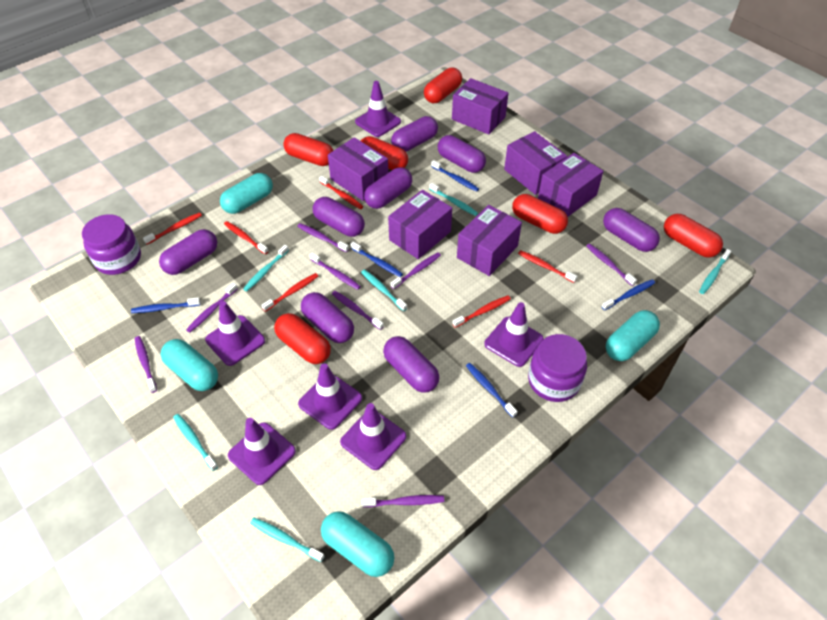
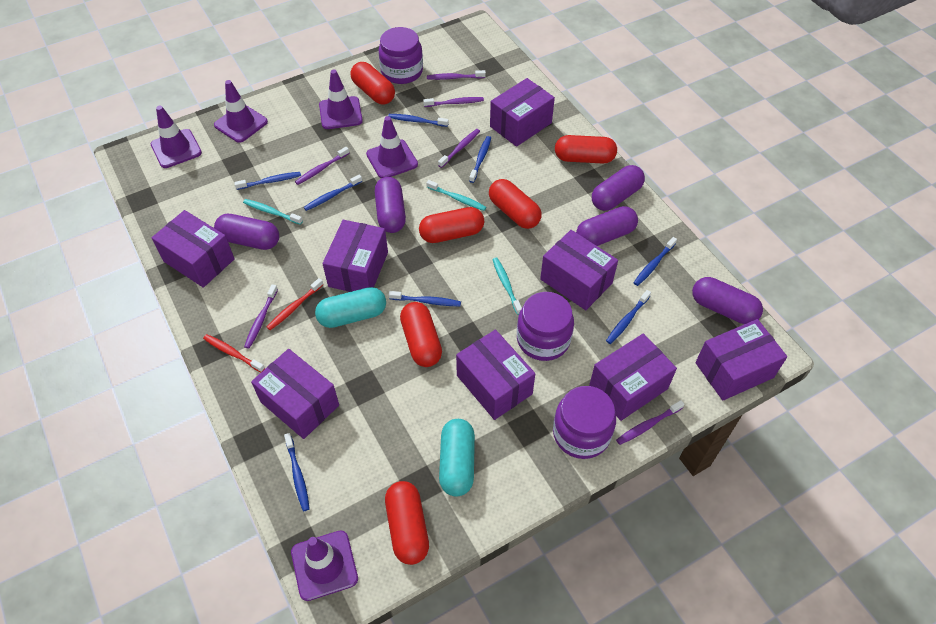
blue toothbrush: [131,297,201,313] [350,242,403,277] [431,160,479,192] [466,363,517,418] [602,279,655,310] = 5 -> [234,172,301,190] [284,433,310,511] [304,174,362,211] [388,114,449,127] [388,291,461,306] [469,136,491,183] [606,290,651,344] [633,237,677,286] = 8
purple box: [328,137,388,201] [388,190,452,259] [452,78,509,135] [457,205,522,276] [504,131,567,195] [538,153,604,217] = 6 -> [152,210,235,288] [251,349,339,439] [322,220,388,292] [456,330,535,420] [490,78,555,147] [540,230,618,310] [589,333,677,421] [695,319,787,401] = 8
purple capsule: [159,229,217,275] [301,292,354,343] [313,197,365,237] [364,167,412,209] [383,336,439,393] [391,116,438,152] [438,135,486,173] [603,208,660,252] = 8 -> [214,214,279,250] [375,177,406,233] [576,206,638,246] [592,165,645,211] [692,277,763,324] = 5
purple jar: [82,214,141,275] [528,334,587,402] = 2 -> [379,27,423,84] [517,292,574,361] [553,386,616,459] = 3
purple toothbrush: [135,336,157,393] [186,283,238,333] [297,223,349,252] [309,252,361,290] [332,291,384,330] [362,495,444,508] [391,252,441,289] [586,244,637,286] = 8 -> [244,284,278,349] [295,147,349,185] [423,97,484,107] [427,70,486,80] [438,129,480,168] [616,400,685,445] = 6
purple traffic cone: [205,301,265,366] [228,418,296,485] [298,363,362,430] [340,403,406,470] [355,81,401,137] [484,302,544,367] = 6 -> [151,106,202,168] [214,80,268,143] [291,530,358,601] [319,70,363,129] [366,116,418,179] = 5
red toothbrush: [143,212,202,245] [224,221,269,254] [261,273,318,312] [319,176,364,209] [452,295,511,328] [518,250,577,283] = 6 -> [203,334,265,372] [267,278,323,330] = 2
turquoise capsule: [161,339,218,391] [220,173,273,214] [321,511,394,577] [606,310,660,361] = 4 -> [315,287,386,328] [439,419,475,497] = 2
turquoise toothbrush: [173,414,218,471] [243,245,289,291] [250,518,325,562] [361,269,407,311] [429,183,478,216] [699,249,731,294] = 6 -> [243,199,303,225] [426,180,486,211] [492,258,522,315] = 3

